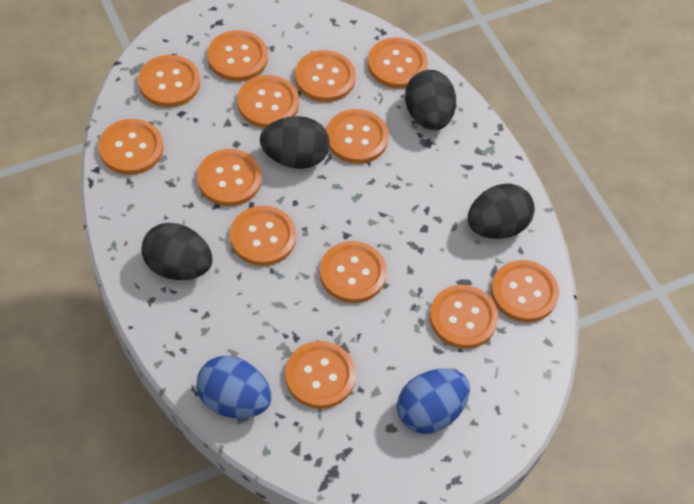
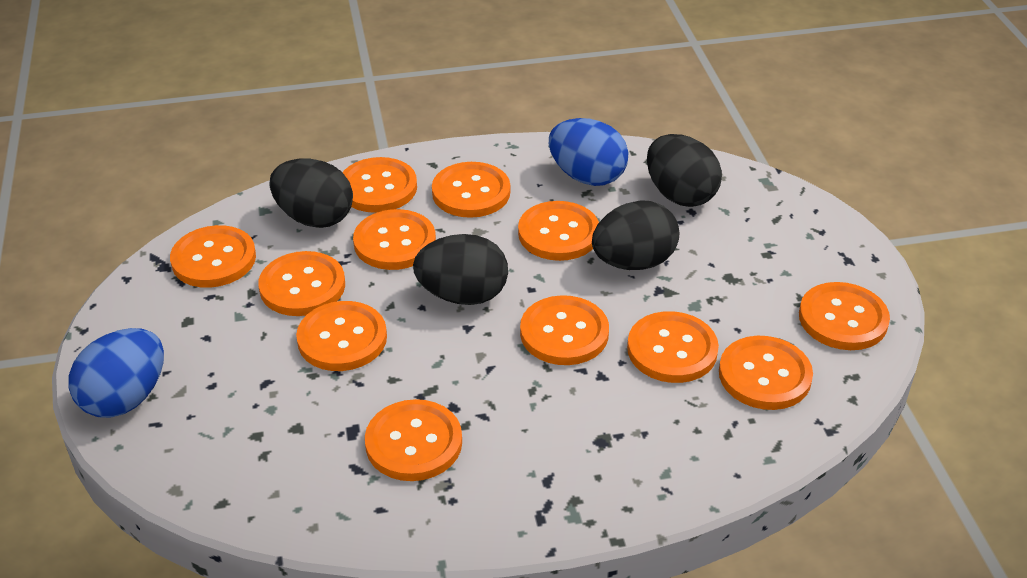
orange button: [98,119,163,175] [138,55,200,107] [197,149,262,206] [208,30,268,81] [230,206,296,266] [237,75,299,128] [285,341,356,409] [295,50,356,102] [320,241,387,303] [326,109,389,164] [368,37,428,89] [430,285,498,349] [491,260,559,322] = 13 -> [170,225,256,288] [258,251,345,316] [296,301,387,371] [342,157,417,213] [353,209,436,270] [365,399,462,481] [432,162,510,218] [518,201,599,261] [520,295,609,365] [627,311,719,383] [719,336,813,410] [799,282,890,350] = 12

